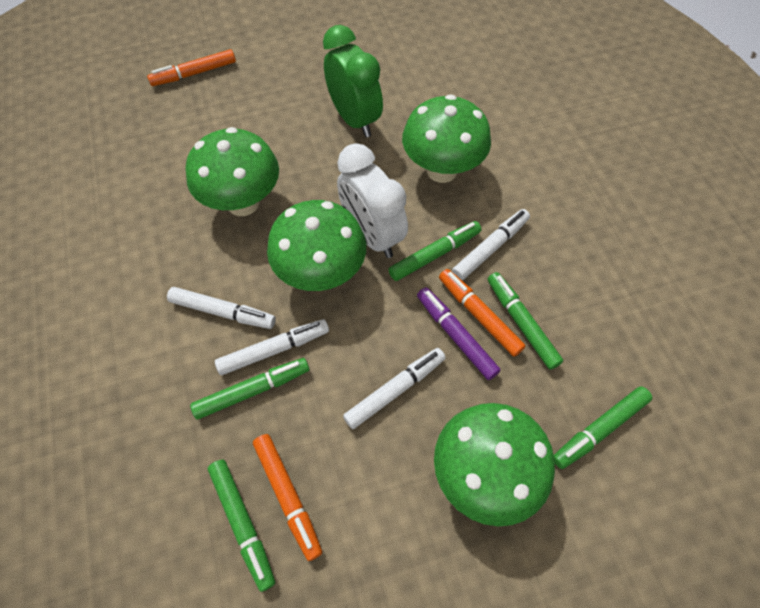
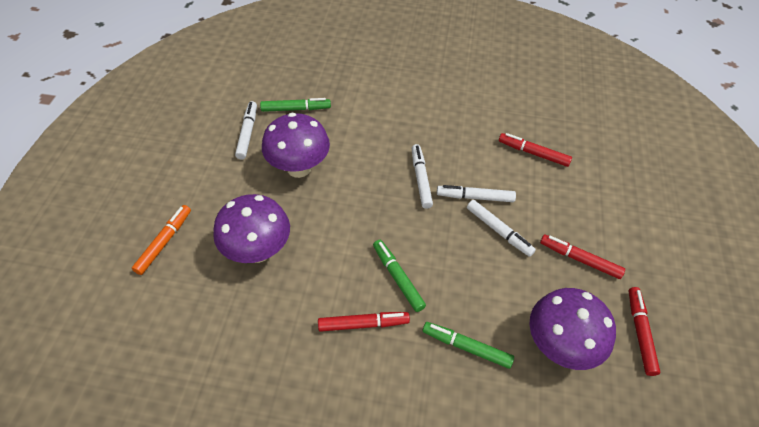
green clock: [323,25,383,137] = 1 -> none = 0
green marker: [190,358,309,419] [208,460,275,592] [388,221,481,281] [488,272,563,370] [554,386,652,469] = 5 -> [260,98,331,112] [373,240,426,312] [423,322,514,369] = 3
green mushroom: [186,127,279,216] [267,200,366,291] [402,94,491,183] [434,403,555,526] = 4 -> none = 0
orange marker: [147,49,236,86] [253,434,322,561] [439,269,525,357] = 3 -> [132,205,191,275] = 1
purple marker: [417,287,500,380] = 1 -> none = 0
purple mushroom: none = 0 -> [213,194,290,263] [262,113,330,178] [529,288,616,370] = 3
red marker: none = 0 -> [318,312,410,332] [499,133,572,167] [540,234,625,279] [629,287,660,376] = 4
white clock: [337,143,408,258] = 1 -> none = 0

